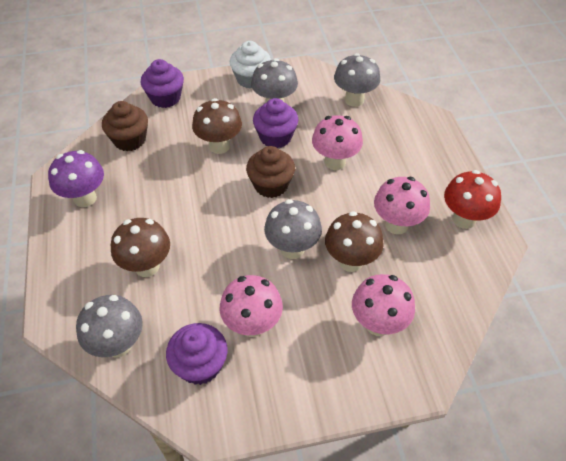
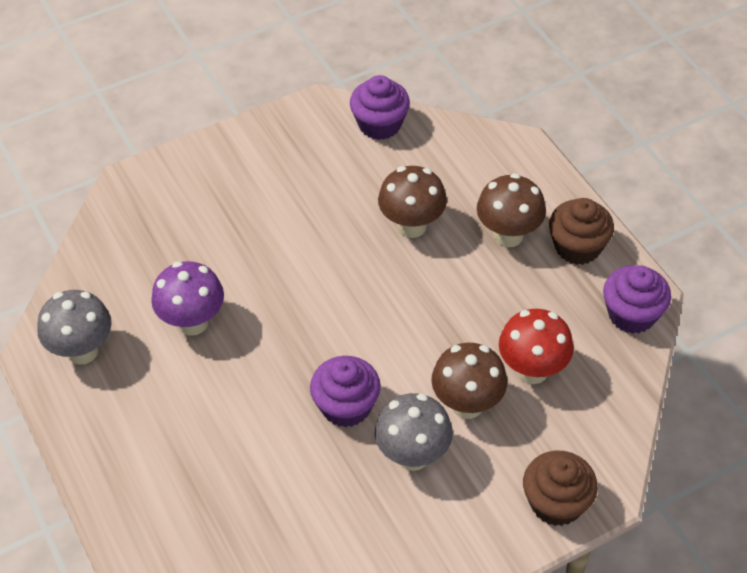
grey mushroom: [76,295,143,358] [251,58,298,103] [264,199,322,259] [334,53,380,107] = 4 -> [37,290,112,365] [375,393,453,471] = 2
pink mushroom: [219,275,283,337] [312,115,363,170] [352,274,415,336] [374,177,430,234] = 4 -> none = 0
white cupcake: [230,41,271,88] = 1 -> none = 0

